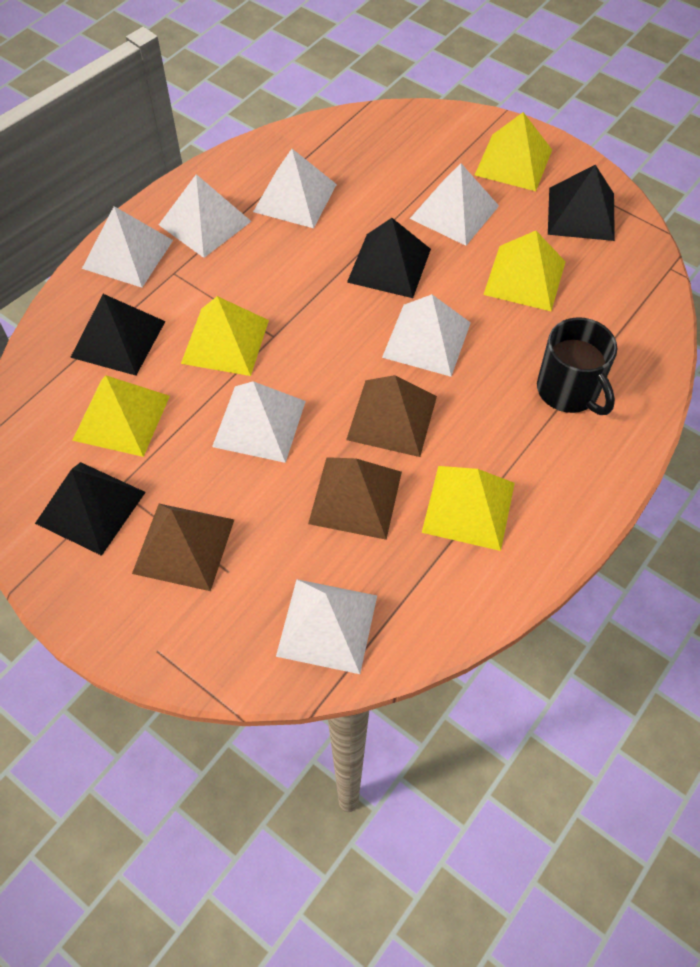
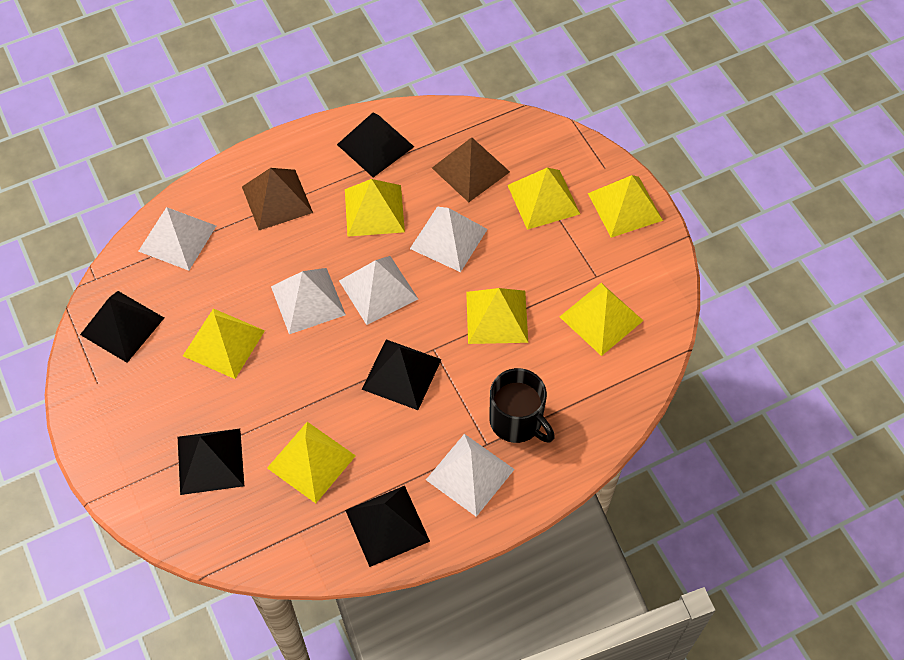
black pyramid: [35,462,146,556] [70,294,166,376] [347,218,431,298] [548,165,615,241] = 4 -> [80,291,164,363] [178,429,244,495] [337,113,414,177] [345,486,430,567] [362,339,442,410] = 5
brown pyramid: [132,504,234,591] [308,457,402,540] [346,375,437,457] = 3 -> [242,168,313,230] [432,137,510,202] = 2
white pyramid: [82,206,173,288] [159,174,252,258] [212,381,306,463] [253,149,337,228] [276,579,377,674] [382,294,471,377] [410,163,499,246] = 7 -> [138,207,216,271] [271,268,346,334] [339,256,418,325] [410,207,487,272] [426,434,515,517] = 5
yellow pyramid: [72,375,170,457] [181,296,269,376] [422,466,515,551] [475,112,552,191] [483,231,566,311] = 5 -> [183,308,265,379] [267,422,356,503] [345,179,405,237] [466,288,528,344] [508,168,580,230] [560,283,643,356] [588,175,663,238] = 7

